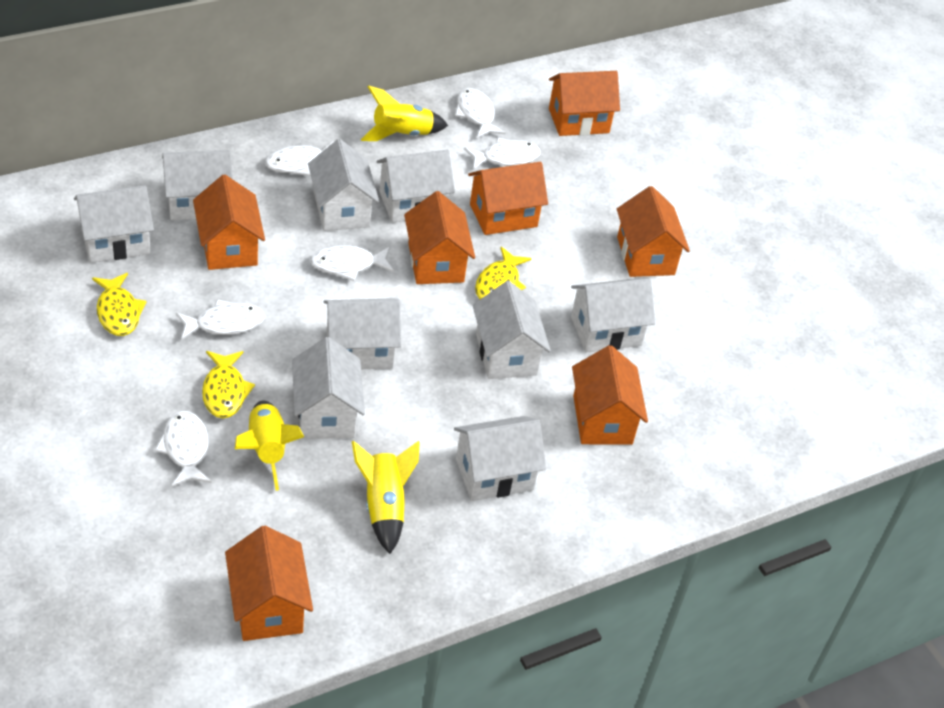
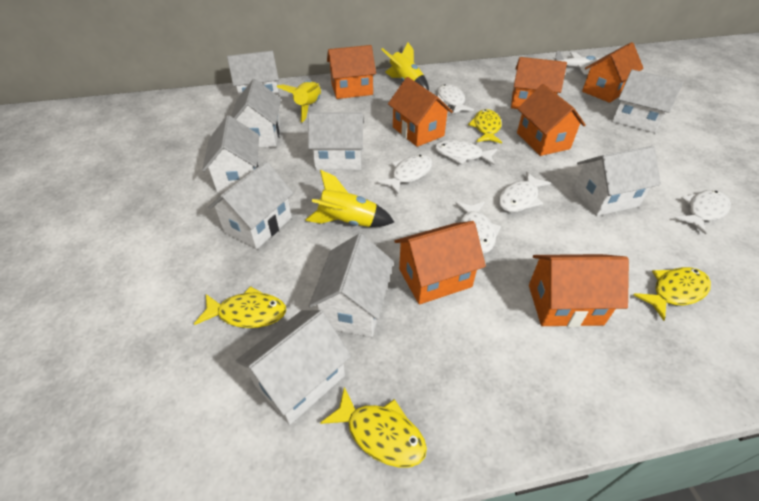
white plane: none = 0 -> [553,51,600,75] = 1
yellow fish: [92,273,147,336] [202,351,255,418] [475,247,532,299] = 3 -> [194,286,286,328] [320,387,427,468] [468,109,502,144] [633,267,711,321] = 4

